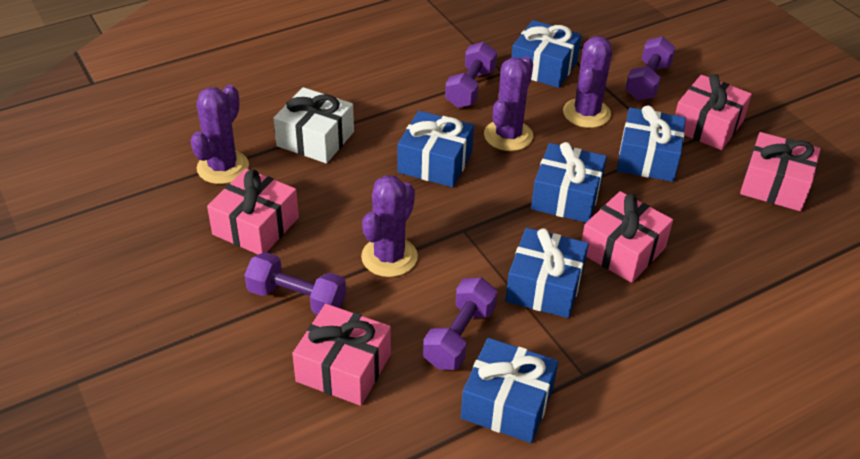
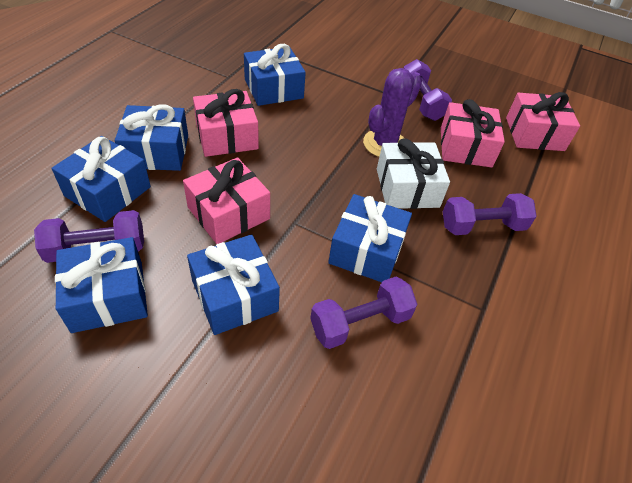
pink gift: [207,169,299,255] [292,304,391,406] [582,191,673,283] [675,74,752,150] [740,132,820,211] = 5 -> [183,157,270,244] [193,89,259,157] [441,99,505,167] [506,92,580,151] = 4
purple cactus: [190,85,249,184] [361,175,418,277] [484,56,533,151] [563,36,612,128] = 4 -> [363,68,422,157] = 1

